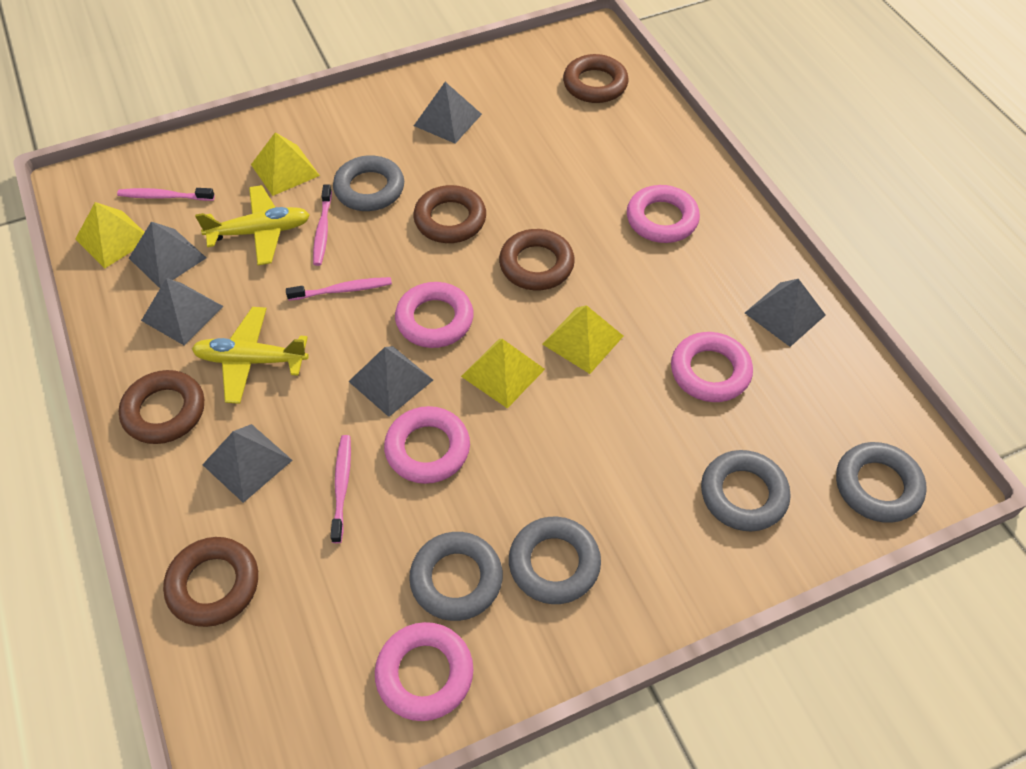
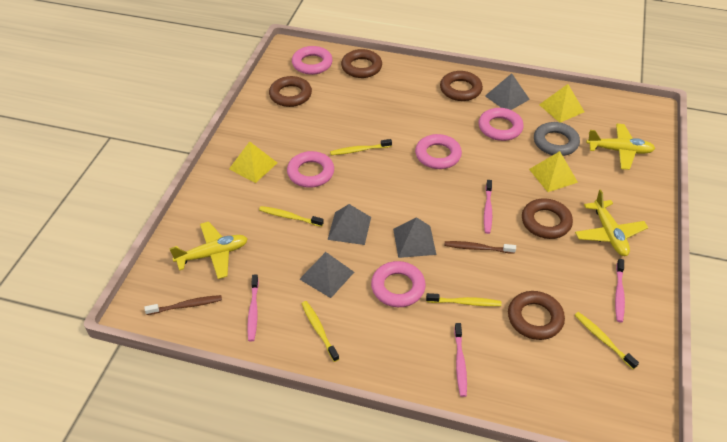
brown toothbrush: none = 0 -> [144,295,222,315] [444,241,516,254] = 2
grey pyramid: [129,222,206,288] [141,278,224,345] [202,424,293,503] [348,346,433,417] [414,82,482,144] [745,279,826,347] = 6 -> [299,252,354,298] [327,204,371,245] [393,217,436,258] [485,73,530,110] = 4
grey ring: [333,155,404,211] [409,532,503,621] [509,517,601,604] [701,450,791,531] [836,442,926,523] = 5 -> [534,122,580,156] = 1
yellow plane: [192,307,309,404] [195,185,310,265] = 2 -> [169,222,248,279] [575,190,648,256] [586,123,655,170] = 3
yellow pyramid: [75,202,144,268] [251,132,320,196] [461,339,545,408] [542,305,623,374] = 4 -> [229,141,277,183] [529,151,578,192] [539,84,584,123] = 3
yellow toothbrush: none = 0 -> [259,206,324,227] [301,301,339,362] [330,139,392,155] [426,293,502,306] [575,312,639,369] = 5

